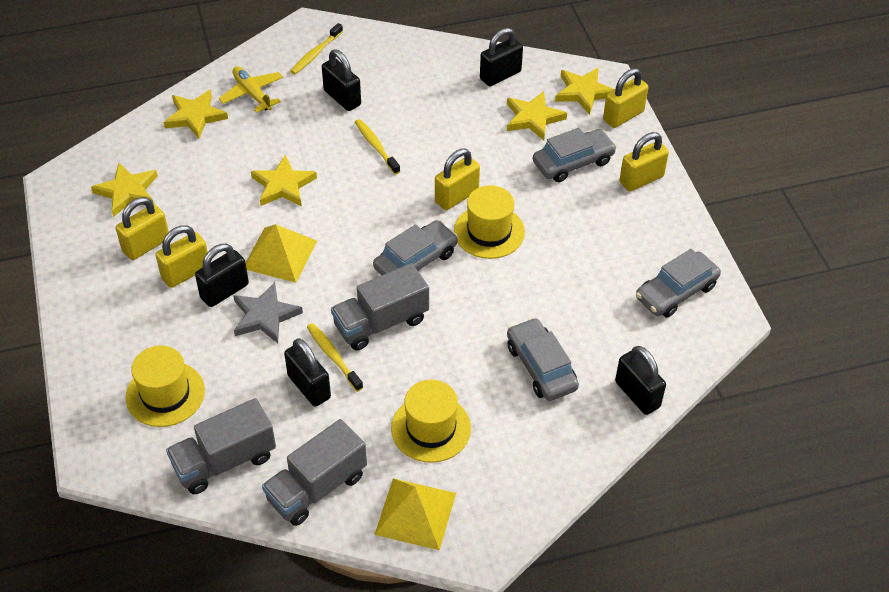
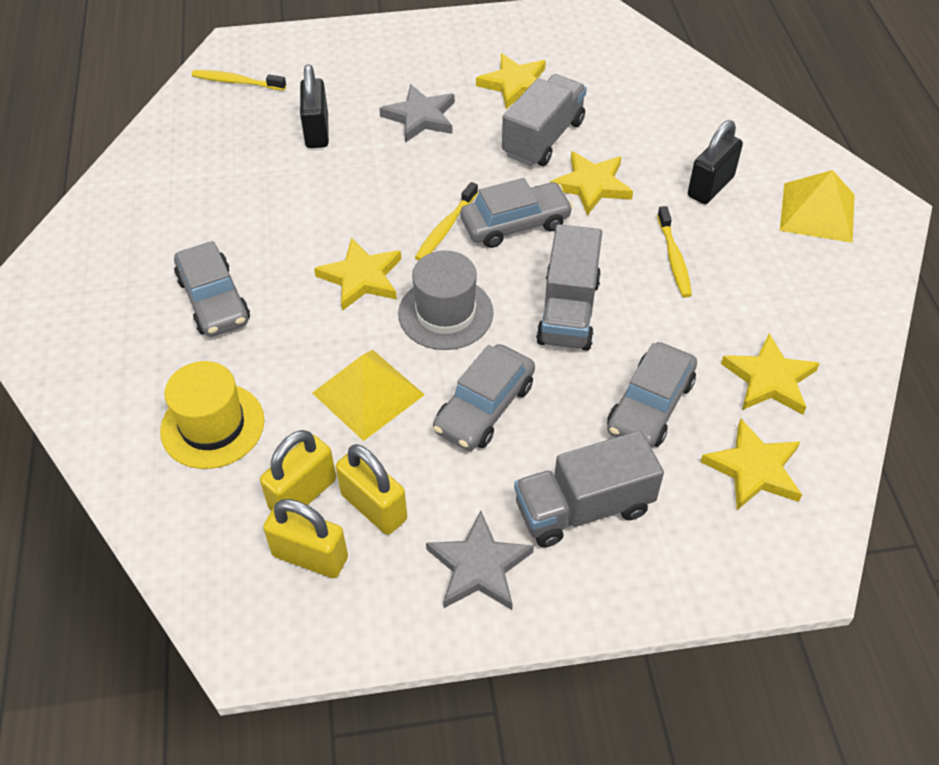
black padlock: [195,244,249,307] [284,338,331,407] [322,49,361,111] [480,28,523,86] [615,346,666,415] = 5 -> [300,64,329,148] [688,120,743,204] = 2
grey hat: none = 0 -> [398,251,493,350] = 1
grey star: [233,282,303,343] = 1 -> [379,84,455,143] [426,511,534,610] = 2
yellow hat: [125,346,205,427] [391,380,471,463] [454,185,525,259] = 3 -> [160,361,264,469] = 1
yellow padlock: [116,197,169,260] [155,225,208,288] [435,149,480,210] [603,68,648,128] [620,132,669,191] = 5 -> [260,430,336,511] [263,499,348,578] [336,444,407,535] = 3
yellow plane: [219,66,283,113] = 1 -> none = 0

